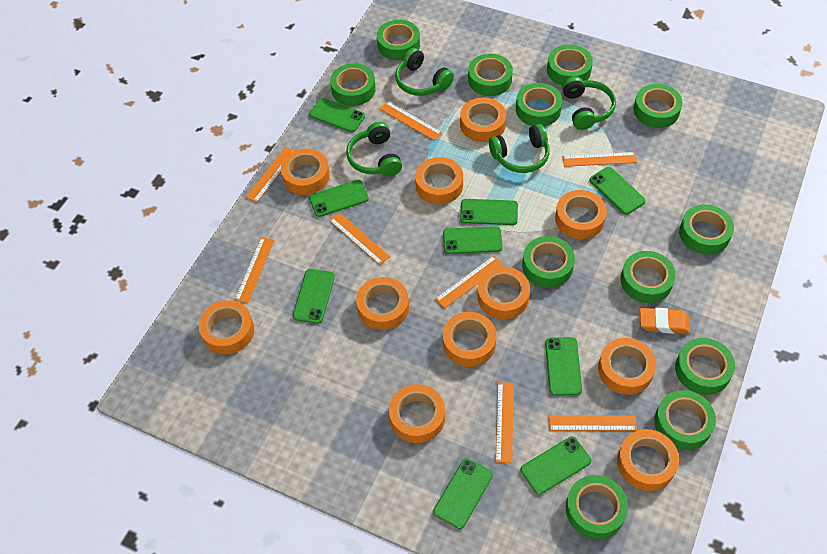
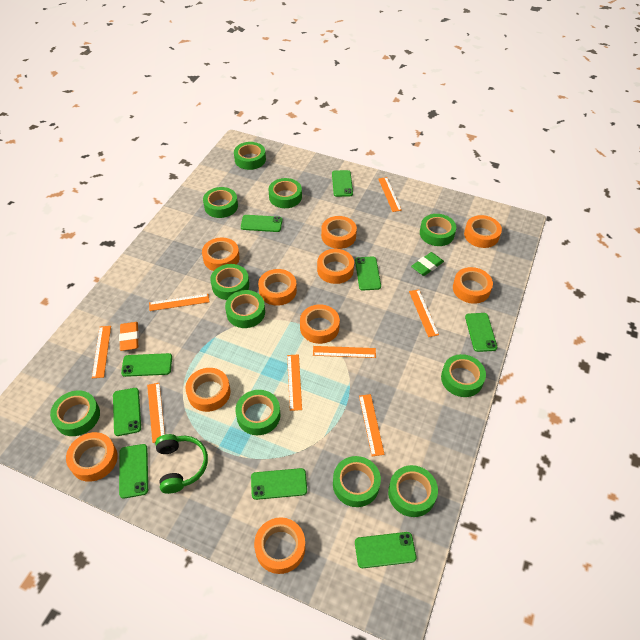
green eraser: none = 0 -> [411,252,444,276] = 1
green headphones: [346,122,402,176] [395,48,454,96] [489,124,550,173] [562,76,616,130] = 4 -> [155,434,208,494] = 1
green tape: [330,63,376,106] [377,20,420,60] [468,54,513,96] [516,83,562,126] [522,236,575,288] [547,45,593,85] [566,475,628,539] [620,251,676,303] [633,84,683,128] [654,390,716,450] [675,338,735,395] [679,204,734,255] = 12 -> [50,390,100,436] [203,187,238,218] [210,264,249,300] [225,290,265,328] [234,142,266,170] [235,390,280,435] [269,178,302,208] [333,456,381,507] [388,465,438,517] [420,214,456,246] [441,354,486,397] = 11
orange tape: [199,300,254,354] [281,148,330,195] [356,277,409,330] [389,384,445,443] [415,157,463,204] [443,312,497,367] [460,97,506,142] [477,266,530,319] [555,190,607,239] [598,338,656,395] [617,429,679,491] = 11 -> [66,432,118,482] [185,368,230,412] [202,237,240,271] [254,517,305,574] [258,269,297,306] [300,305,340,344] [317,249,354,284] [321,216,357,249] [453,267,493,304] [464,215,502,248] = 10

